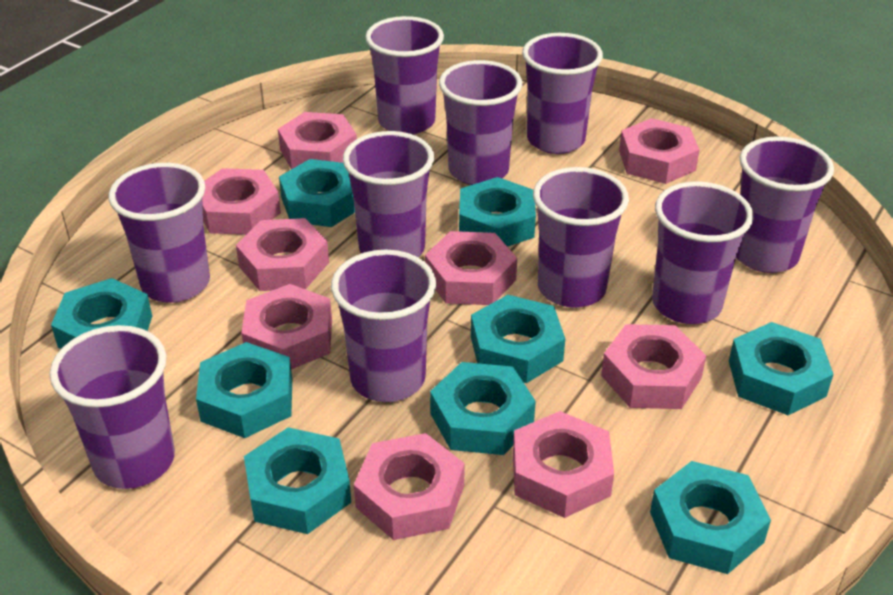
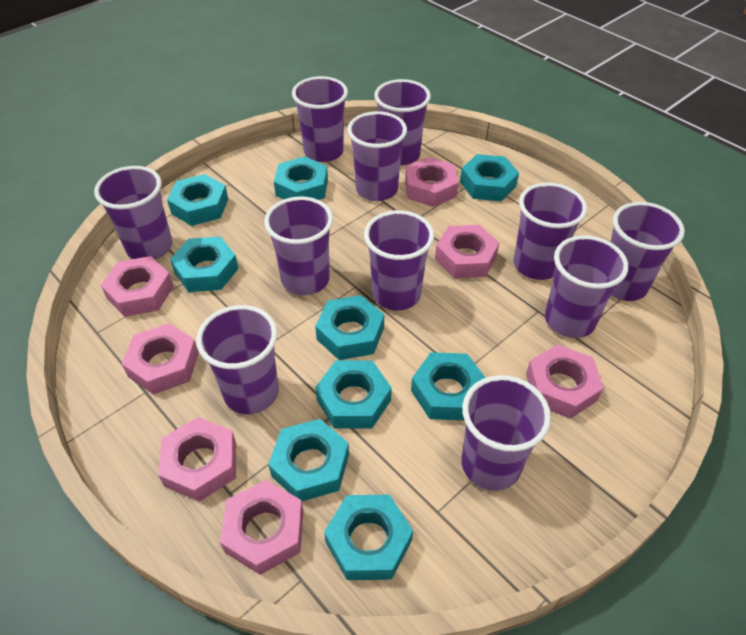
pink nut: [202,168,281,235] [236,218,329,291] [241,284,332,369] [278,112,357,169] [354,433,465,540] [425,231,517,305] [513,411,614,518] [601,324,706,409] [619,118,700,184] = 9 -> [101,256,174,317] [122,323,199,395] [158,417,236,502] [220,480,303,575] [405,157,459,207] [435,225,499,278] [526,344,604,419] = 7
purple cup: [49,325,175,489] [109,163,210,303] [331,249,436,402] [343,131,434,257] [365,16,444,135] [439,60,522,185] [522,33,603,154] [533,167,629,308] [652,181,753,324] [736,136,834,273] = 10 -> [94,166,172,259] [196,305,279,414] [264,196,333,295] [292,76,348,162] [347,111,407,201] [364,210,434,310] [374,79,431,166] [461,375,551,491] [513,183,587,280] [545,235,629,338] [610,202,685,301] = 11

